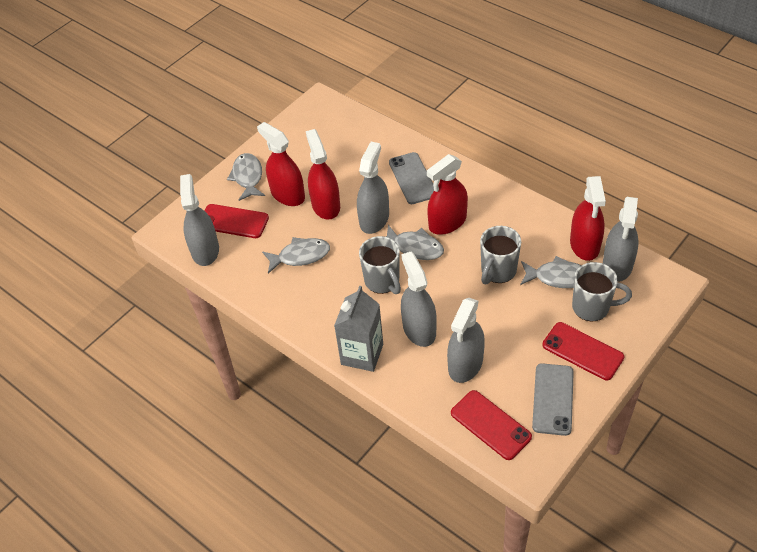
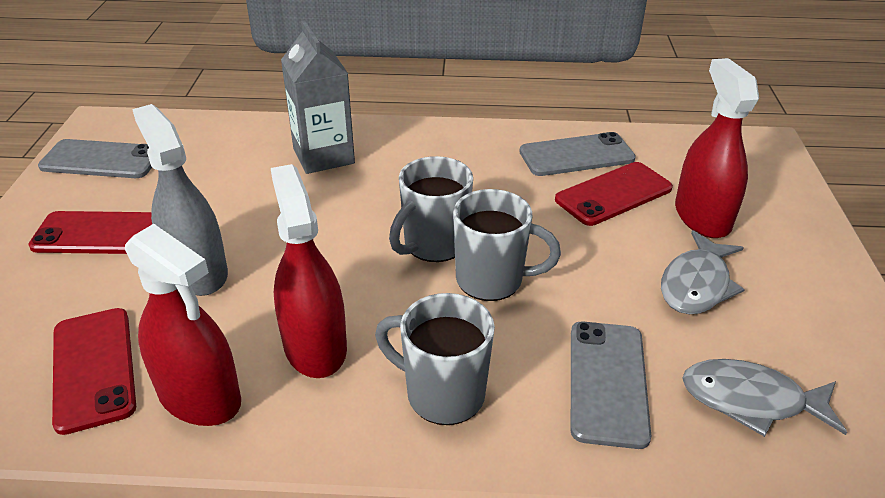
grey fish: [227,153,265,201] [262,237,330,274] [386,225,444,260] [520,256,582,288] = 4 -> [661,230,745,314] [682,359,847,437] = 2
grey phone: [389,152,434,204] [532,363,574,436] = 2 -> [38,139,152,178] [519,132,636,176] [571,322,651,449] = 3
grey spray bottle: [180,174,219,266] [357,142,389,234] [401,251,437,347] [447,298,485,383] [603,197,638,282] = 5 -> [132,104,228,296] = 1
red spray bottle: [257,122,305,206] [306,129,340,220] [427,154,468,235] [570,176,606,261] = 4 -> [125,224,241,426] [271,164,347,378] [675,58,759,238] = 3

